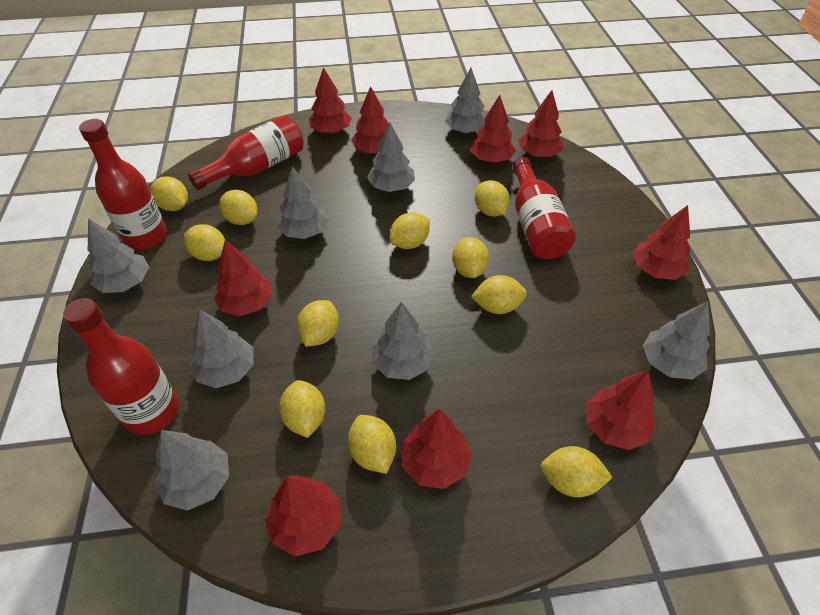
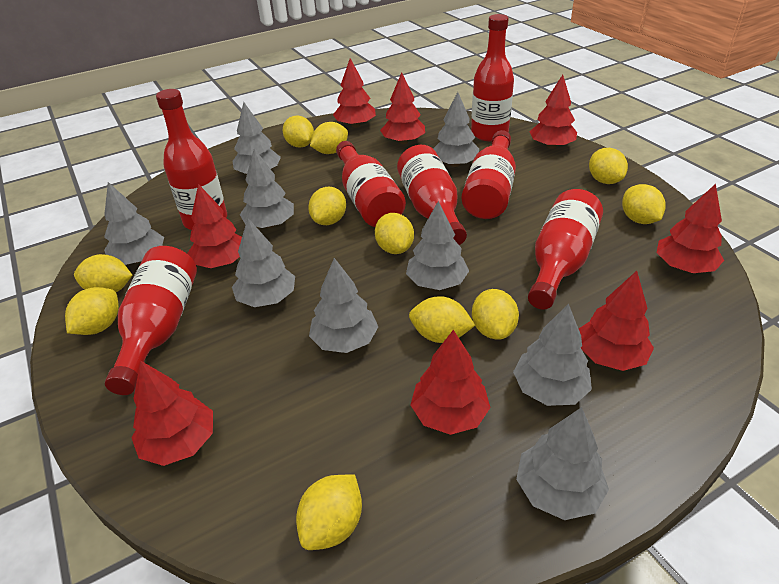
grey tree: [88,218,149,293] [154,430,229,511] [190,309,254,388] [277,166,329,239] [367,122,415,192] [372,302,434,380] [445,68,486,134] [643,302,710,380] = 8 -> [104,182,164,265] [232,102,281,174] [232,218,295,307] [240,149,294,228] [309,258,378,353] [406,201,469,290] [433,92,479,167] [513,304,592,406] [516,407,609,520] = 9
red bottle: [63,298,179,435] [79,119,167,250] [188,115,304,190] [512,157,576,259] = 4 -> [105,246,197,395] [156,89,227,230] [336,141,406,227] [397,145,467,245] [462,130,516,219] [471,14,514,141] [528,189,603,310] = 7
red tree: [214,240,272,316] [265,476,341,557] [309,67,352,134] [351,86,389,154] [401,409,472,489] [470,95,516,163] [518,90,563,157] [586,370,656,450] [633,205,691,280] = 9 -> [132,361,213,466] [187,184,242,268] [333,58,376,127] [380,72,425,144] [410,330,490,435] [529,75,577,149] [579,271,654,371] [657,184,724,273] = 8

